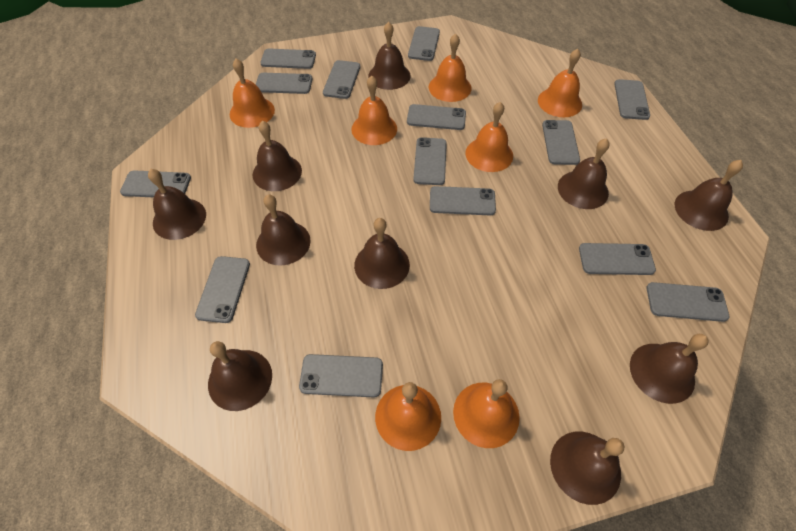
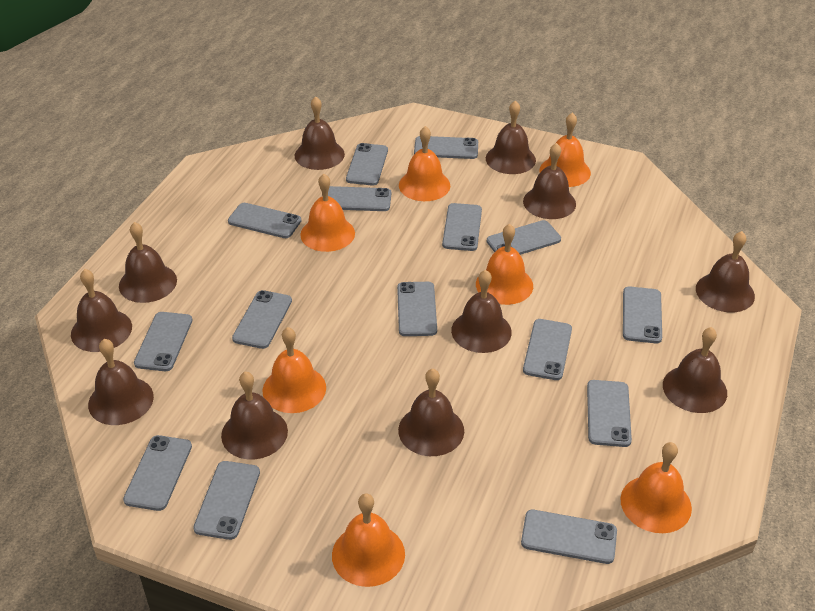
brown bell: [148,169,206,240] [208,341,272,411] [253,121,302,191] [256,194,311,266] [354,218,410,289] [369,22,411,90] [550,432,624,505] [558,138,610,209] [630,334,709,404] [675,160,743,231] = 10 -> [71,269,132,352] [88,339,154,425] [119,222,177,303] [221,371,288,459] [295,96,345,170] [398,369,464,456] [451,270,512,353] [486,100,536,174] [523,143,576,219] [663,327,727,413] [696,231,755,312] = 11
grey phone: [120,170,191,197] [195,256,250,323] [256,73,312,94] [260,48,316,69] [299,354,383,398] [323,60,360,99] [407,104,466,130] [408,26,440,61] [413,137,447,185] [430,186,496,216] [542,120,580,165] [579,243,656,275] [614,79,650,120] [647,282,729,322] = 14 -> [123,435,192,511] [134,312,192,371] [193,461,260,540] [228,203,301,238] [232,290,292,349] [328,186,391,211] [346,143,388,185] [397,282,437,336] [414,136,478,159] [442,203,482,251] [487,220,561,255] [521,510,617,564] [523,319,572,380] [587,380,632,447] [623,287,662,343] = 15

